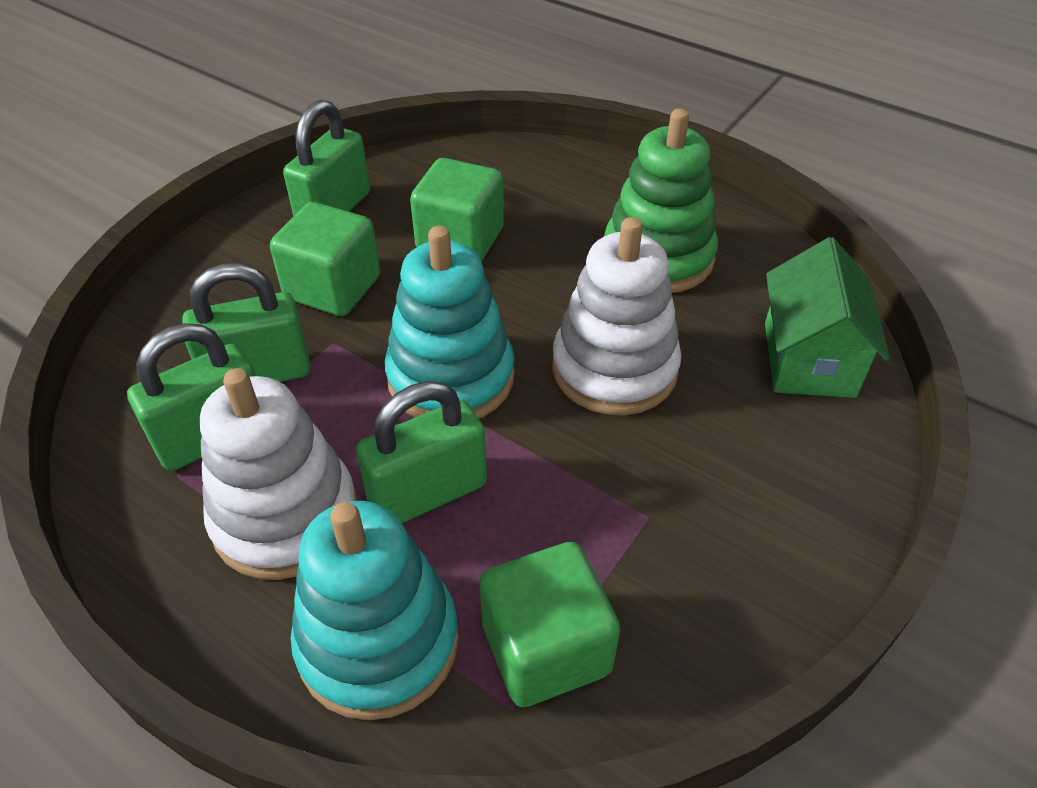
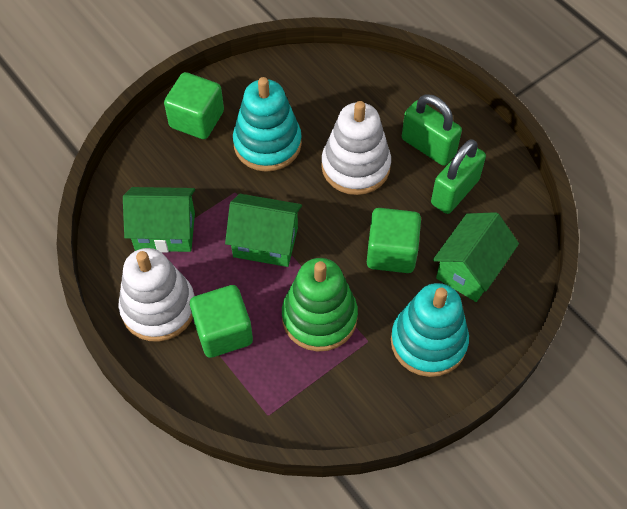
green house: [765,237,890,398] = 1 -> [123,187,195,252] [225,194,302,267] [433,212,519,302] = 3
green padlock: [127,323,256,471] [182,263,310,382] [283,100,370,217] [356,381,487,523] = 4 -> [402,94,462,166] [431,139,486,214] = 2

